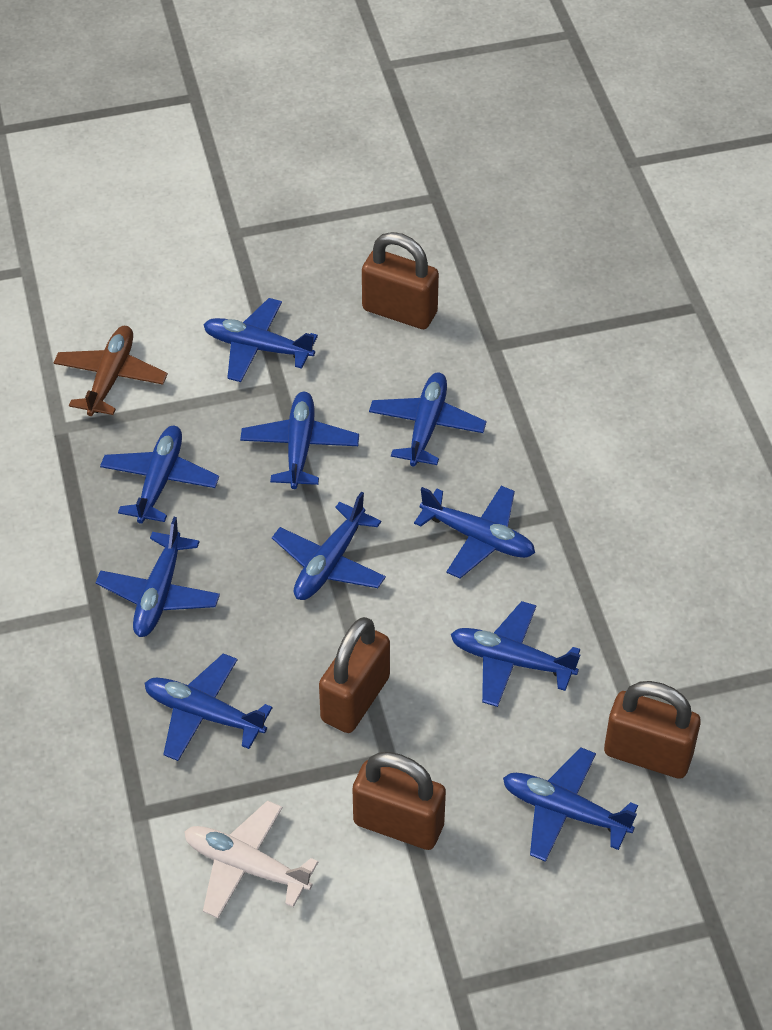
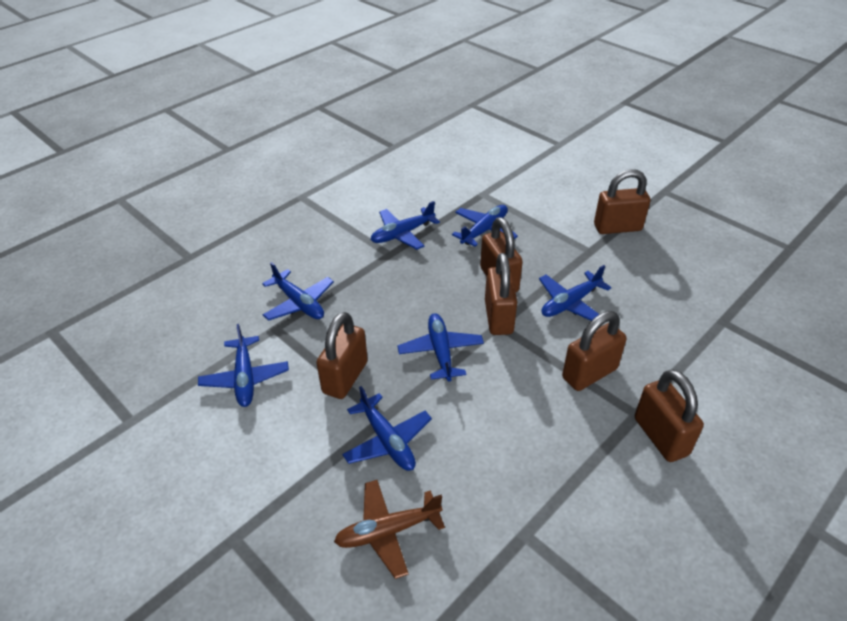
blue plane: [96,517,220,637] [100,426,219,524] [144,653,272,761] [203,298,318,382] [240,392,359,489] [272,492,386,600] [369,373,487,467] [414,486,535,578] [451,601,580,707] [503,748,638,862] = 10 -> [198,324,289,407] [262,262,334,321] [342,386,432,471] [371,201,440,250] [397,313,484,382] [452,205,518,247] [539,265,612,321] = 7
brown padlock: [319,617,390,733] [353,752,446,850] [362,232,439,329] [604,681,701,779] = 4 -> [316,312,368,399] [480,217,523,292] [485,253,517,335] [562,311,627,391] [594,169,650,234] [635,369,704,462] = 6
white plane: [184,800,318,918] = 1 -> none = 0

